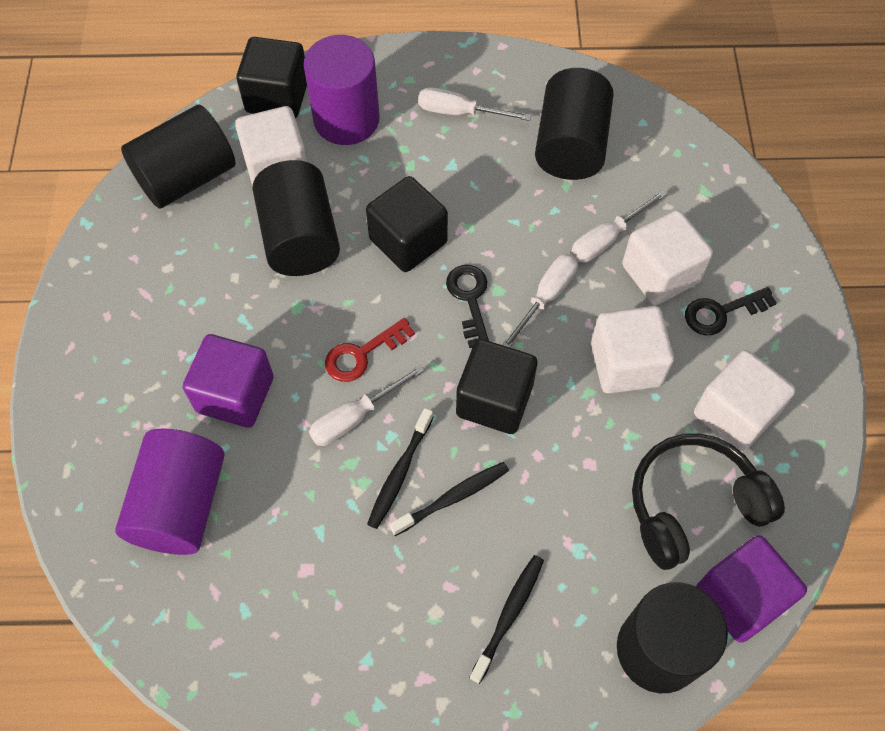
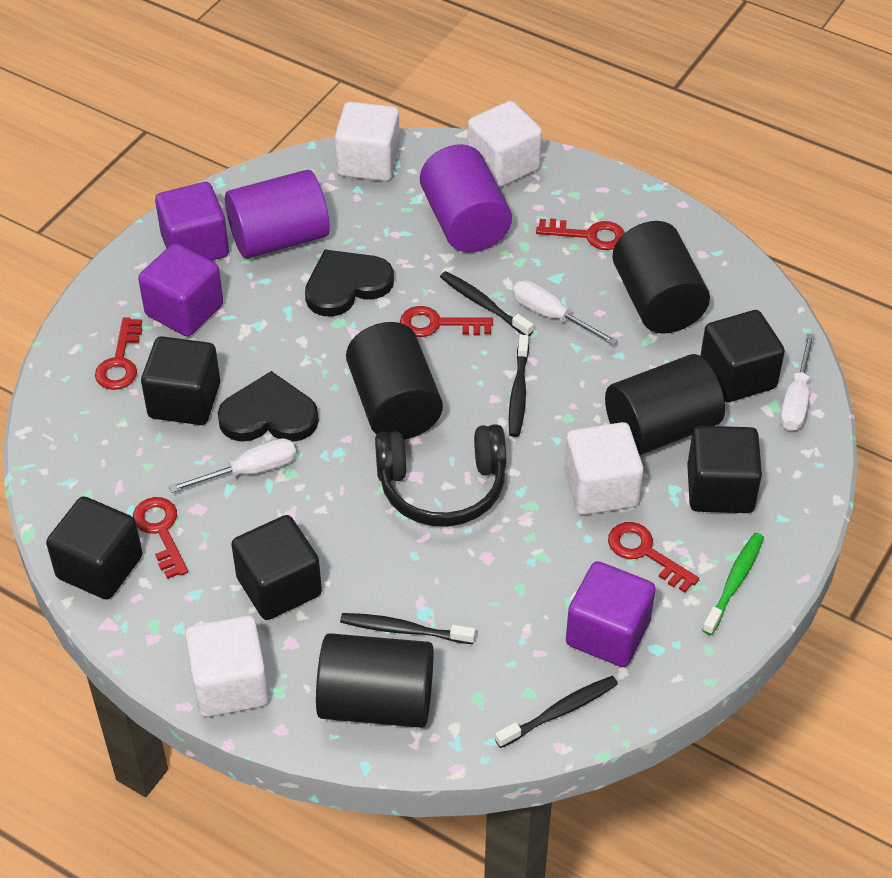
black cube: [237,37,307,118] [366,176,448,272] [456,339,537,434] = 3 -> [46,496,143,600] [141,336,220,425] [231,515,322,620] [687,426,762,513] [700,310,785,402] = 5
black heart: none = 0 -> [217,371,319,442] [305,250,394,317] = 2
black key: [446,265,489,348] [685,287,777,335] = 2 -> none = 0
black toothbrush: [367,408,434,529] [389,462,509,536] [469,555,544,684] = 3 -> [340,613,475,644] [440,271,533,336] [495,676,618,748] [509,335,529,437] = 4
green toothbrush: none = 0 -> [702,533,764,635] = 1
purple cube: [183,334,274,428] [696,535,807,643] = 2 -> [138,243,223,337] [155,182,229,261] [566,561,656,667] = 3
red key: [325,318,415,382] = 1 -> [95,317,142,390] [133,497,188,579] [400,306,493,337] [536,218,625,250] [608,522,699,593] = 5
white screwdriver: [309,365,424,446] [418,87,531,121] [502,254,578,348] [571,190,667,263] = 4 -> [169,438,296,493] [513,280,618,346] [780,333,815,431] = 3

